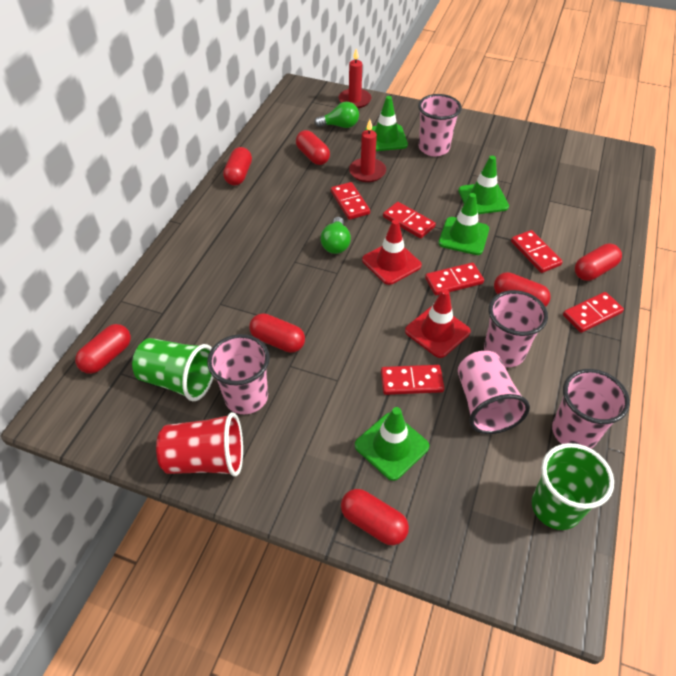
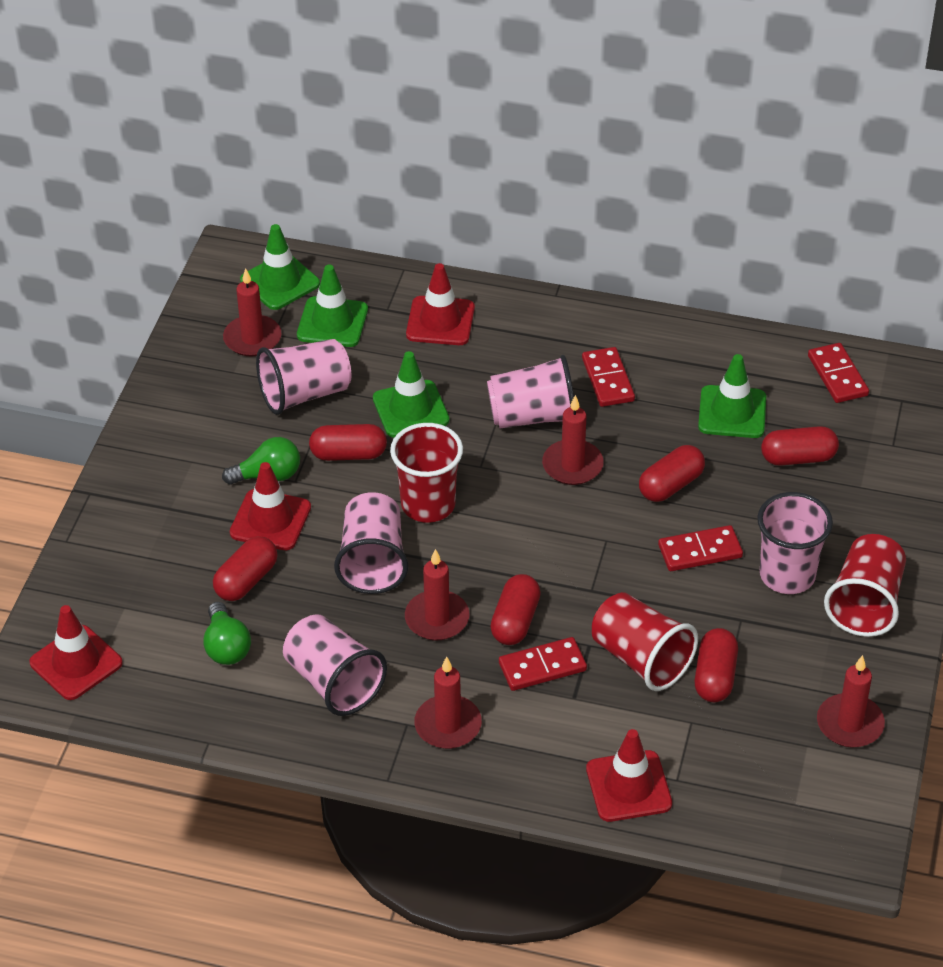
green cup: [132,338,214,401] [532,443,614,530] = 2 -> none = 0
red candle: [339,49,372,108] [349,119,386,182] = 2 -> [223,268,281,357] [405,549,469,640] [414,657,482,749] [542,395,604,485] [817,655,885,748] = 5
red capsule: [75,324,131,374] [223,147,252,186] [249,313,305,353] [296,130,330,165] [341,489,409,545] [494,272,551,307] [575,244,622,281] = 7 -> [213,536,278,601] [309,424,387,461] [490,574,541,645] [639,445,705,502] [695,628,738,702] [761,426,839,466] = 6
red cup: [156,412,243,477] = 1 -> [390,423,463,523] [592,592,698,691] [824,534,906,637] = 3
red domino: [331,182,370,220] [381,365,444,395] [383,202,436,239] [425,263,484,295] [511,230,563,273] [563,292,624,333] = 6 -> [499,637,587,691] [582,347,635,407] [658,525,743,571] [808,343,869,403] = 4
red traffic cone: [362,220,422,285] [405,289,471,358] = 2 -> [29,605,123,700] [230,462,311,550] [406,263,475,345] [586,729,672,822] = 4

